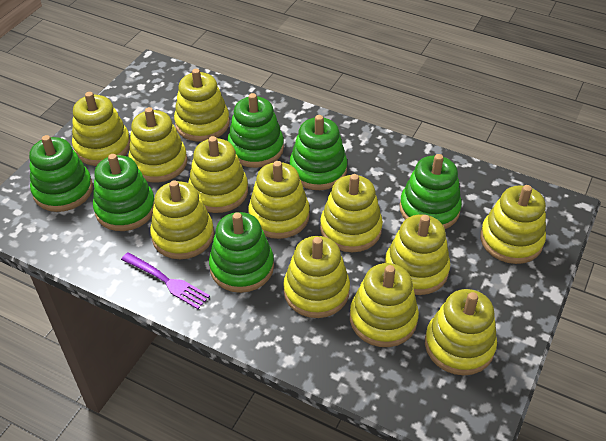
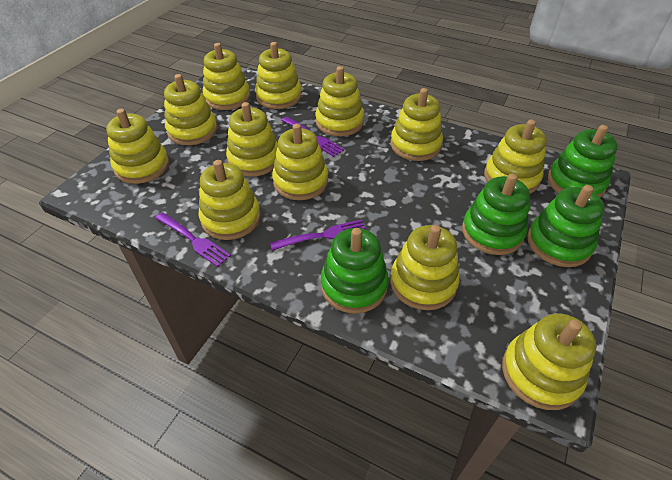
green stacking toy: [29,135,93,212] [93,154,154,231] [209,212,274,293] [227,93,284,168] [289,115,347,190] [400,154,462,229] = 6 -> [321,228,389,314] [462,174,530,255] [527,185,605,267] [548,125,618,198] = 4
purple fork: [121,252,210,309] = 1 -> [155,212,231,267] [270,219,366,251] [282,117,344,157] = 3

